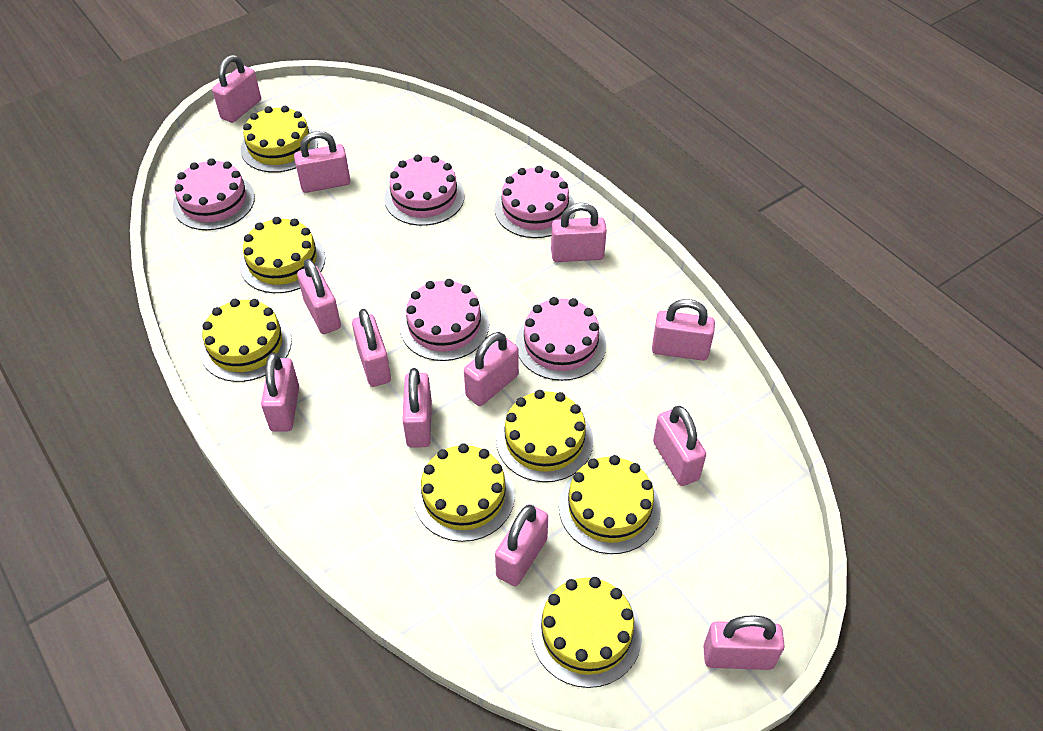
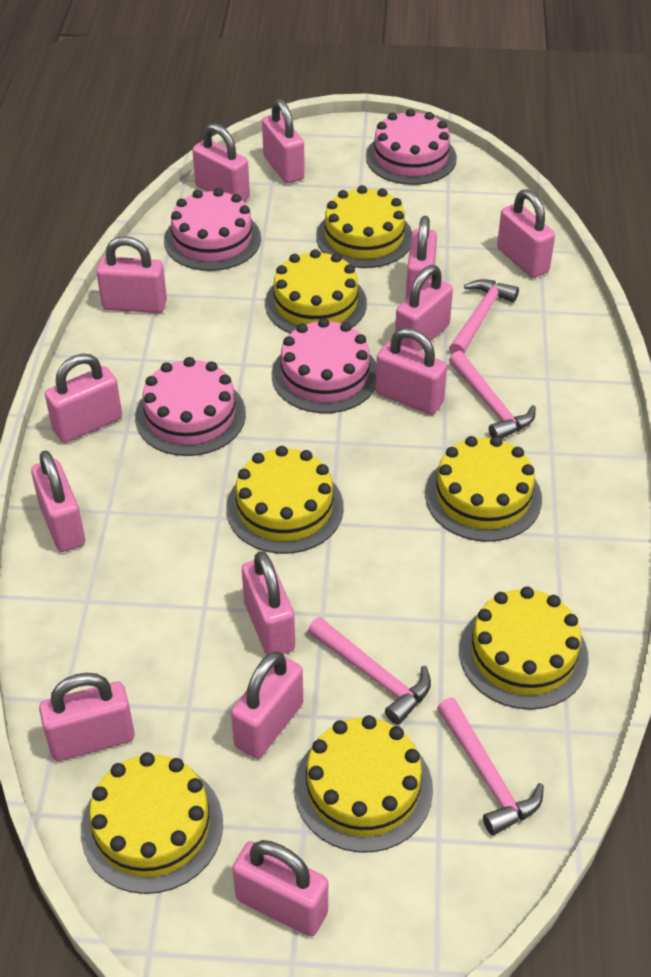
pink cake: [173,158,255,230] [384,155,465,226] [400,279,489,361] [495,166,575,238] [516,297,606,381] = 5 -> [135,357,246,456] [164,188,261,271] [272,318,376,413] [366,109,457,185] = 4
pink hammer: none = 0 -> [308,617,431,725] [437,698,544,835] [449,279,519,354] [449,351,536,439] = 4
pink padlock: [212,55,261,123] [261,353,299,432] [294,131,350,193] [297,259,341,334] [352,309,391,387] [402,368,432,448] [464,332,519,406] [495,504,548,586] [551,203,607,262] [652,299,715,361] [653,406,706,486] [704,615,785,670] = 12 -> [31,450,85,552] [39,673,135,761] [45,354,122,443] [96,236,167,313] [192,123,250,201] [231,651,303,759] [232,840,328,937] [242,551,295,655] [262,99,305,183] [375,328,447,415] [395,265,453,352] [406,216,437,299] [497,189,555,278] = 13

